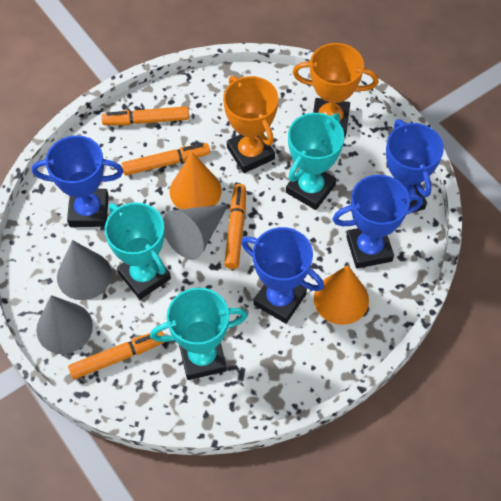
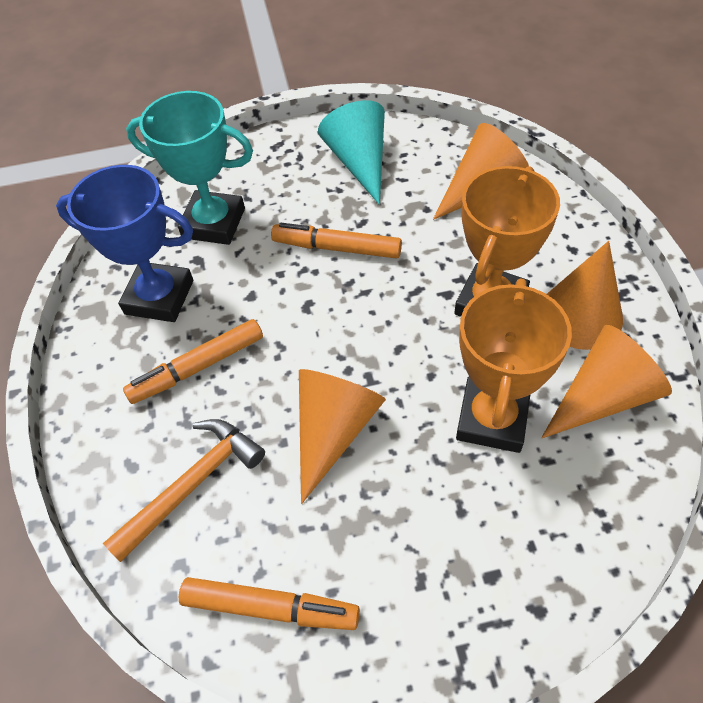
blue trophy: [32,135,123,227] [241,227,324,324] [332,175,423,268] [386,119,444,213] = 4 -> [56,165,193,322] = 1
grey cone: [36,295,93,354] [57,240,112,300] [163,204,229,259] = 3 -> none = 0
orange cone: [170,152,222,209] [314,265,369,325] = 2 -> [299,369,386,504] [433,123,529,220] [541,325,672,438] [547,241,623,350] = 4
orange hammer: none = 0 -> [103,419,265,562] = 1
orange marker: [68,331,164,379] [101,106,189,125] [121,143,210,175] [224,184,246,269] = 4 -> [123,319,263,404] [179,577,360,630] [271,223,402,259] = 3
turquoise cone: none = 0 -> [318,100,385,205] = 1
turquoise trophy: [105,202,171,299] [150,288,248,380] [286,113,344,210] = 3 -> [126,91,253,245] = 1

